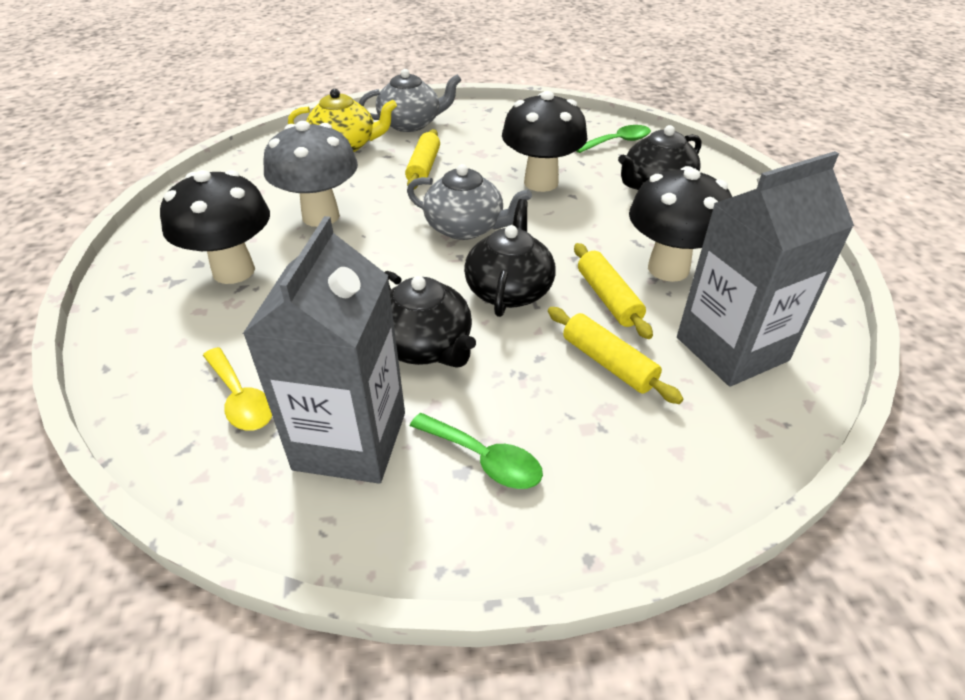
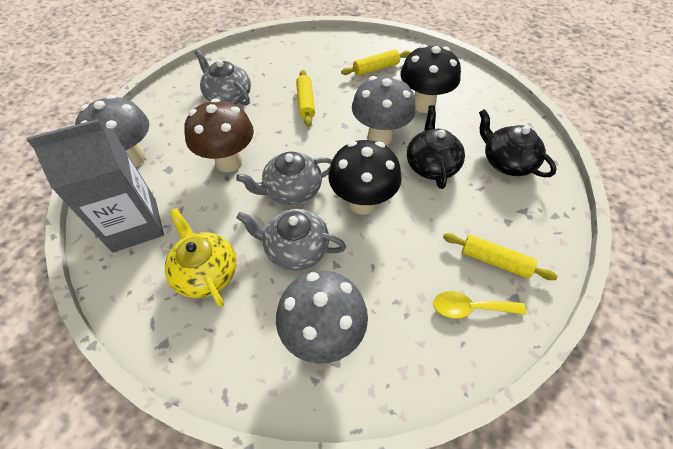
black mushroom: [160,170,270,284] [502,91,588,192] [629,166,732,282] = 3 -> [328,140,402,215] [400,44,461,113] = 2
black teapot: [385,271,476,368] [464,199,555,317] [618,125,702,190] = 3 -> [407,105,465,189] [479,109,557,177] = 2
brown mushroom: none = 0 -> [184,98,254,172] = 1
green spoon: [410,413,543,489] [577,125,651,153] = 2 -> none = 0
grey carton: [243,216,405,484] [677,151,854,387] = 2 -> [26,119,164,253] = 1
grey mushroom: [263,121,358,227] = 1 -> [75,95,150,167] [276,270,368,364] [352,76,416,145] = 3
grey teapot: [359,69,461,132] [407,164,532,240] = 2 -> [195,50,251,106] [236,152,332,205] [236,209,346,271] = 3

